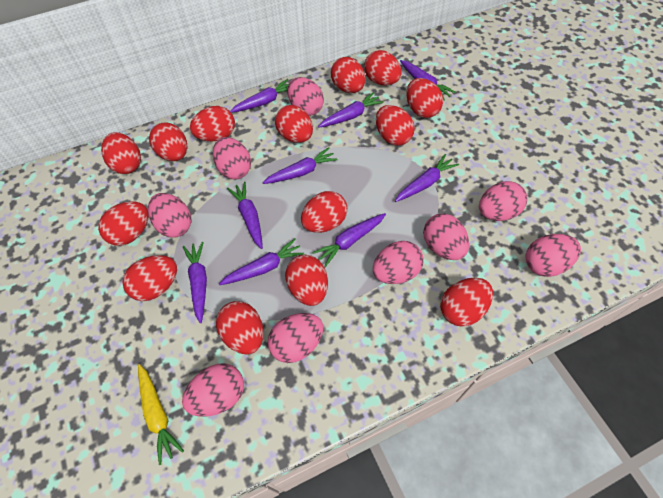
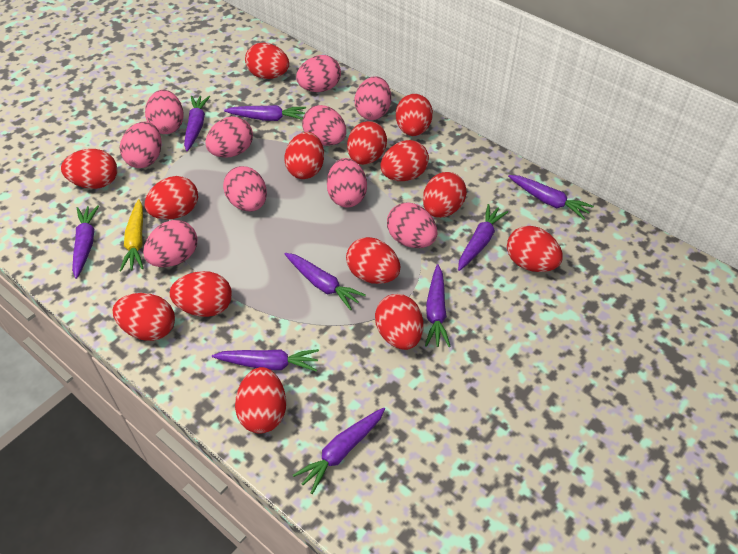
pink egg: [148,193,191,237] [182,364,244,417] [213,137,251,179] [268,313,323,363] [288,77,324,116] [373,241,424,284] [423,213,469,260] [479,181,527,221] [525,234,581,277] = 9 -> [120,122,161,168] [143,220,197,267] [145,90,184,134] [205,116,253,158] [223,166,267,211] [296,55,341,92] [302,105,346,146] [327,158,367,207] [355,76,391,120] [387,202,437,248] = 10

